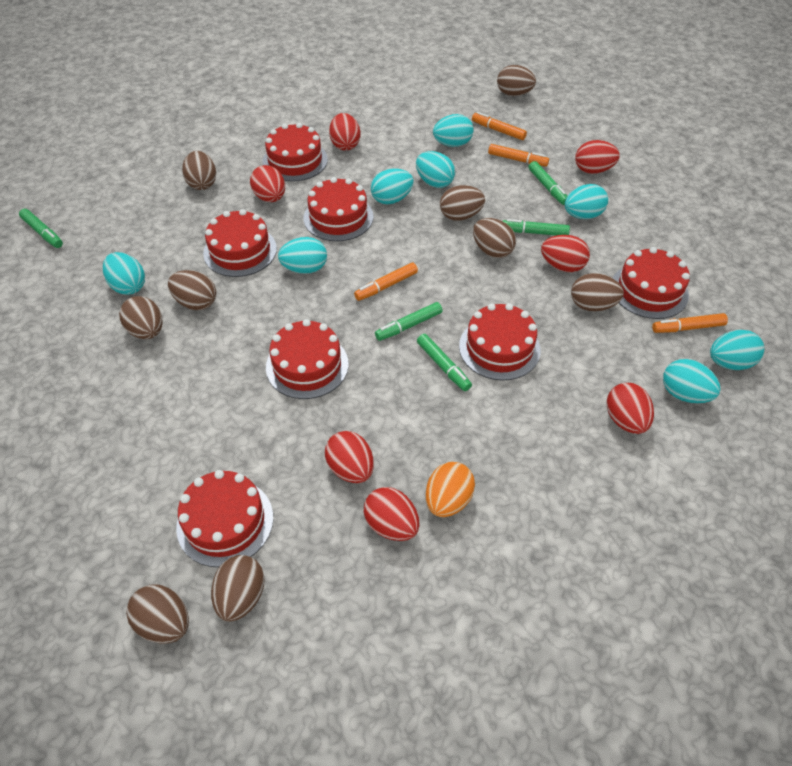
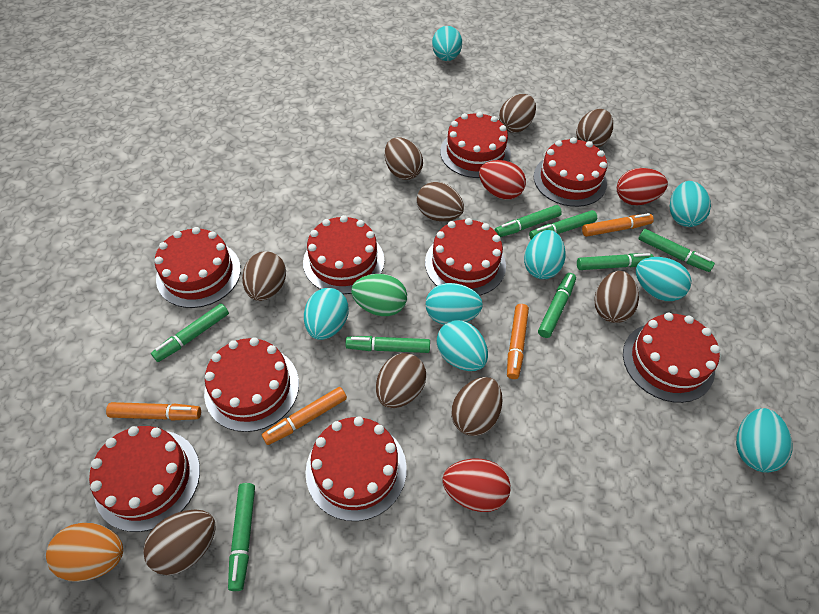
green egg: none = 0 -> [351,274,407,316] = 1
green marker: [19,209,63,248] [375,302,443,341] [417,334,472,391] [503,219,570,235] [528,161,567,205] = 5 -> [151,303,229,362] [228,483,255,591] [346,336,430,353] [495,205,562,237] [529,210,597,239] [538,273,576,338] [577,253,654,270] [639,229,715,272] = 8
red cake: [176,470,273,567] [203,209,277,277] [262,123,328,181] [266,319,349,399] [304,177,373,241] [459,303,540,380] [613,247,690,319] = 7 -> [89,426,200,532] [154,227,241,308] [204,337,299,432] [303,215,384,294] [306,416,407,521] [425,218,506,296] [440,112,511,178] [534,137,607,207] [623,313,720,403] = 9
red egg: [250,165,285,202] [325,431,374,483] [329,113,361,150] [364,487,420,541] [541,235,590,272] [575,140,620,174] [606,383,654,434] = 7 -> [443,459,511,512] [479,160,526,200] [617,168,668,205] = 3

